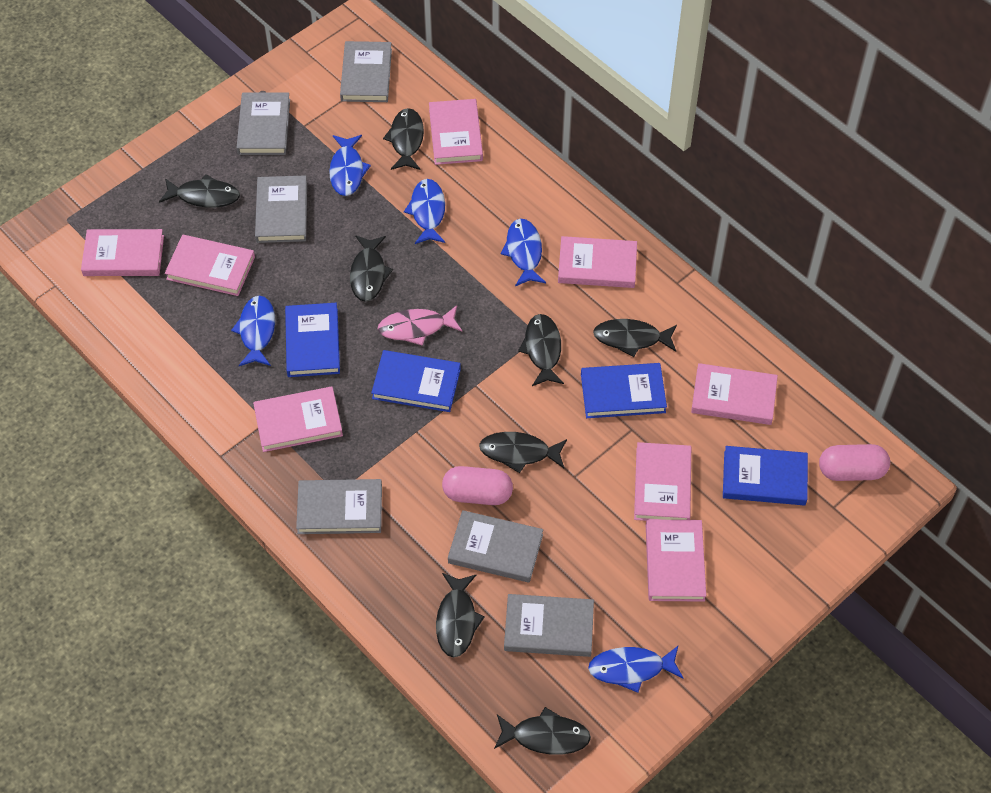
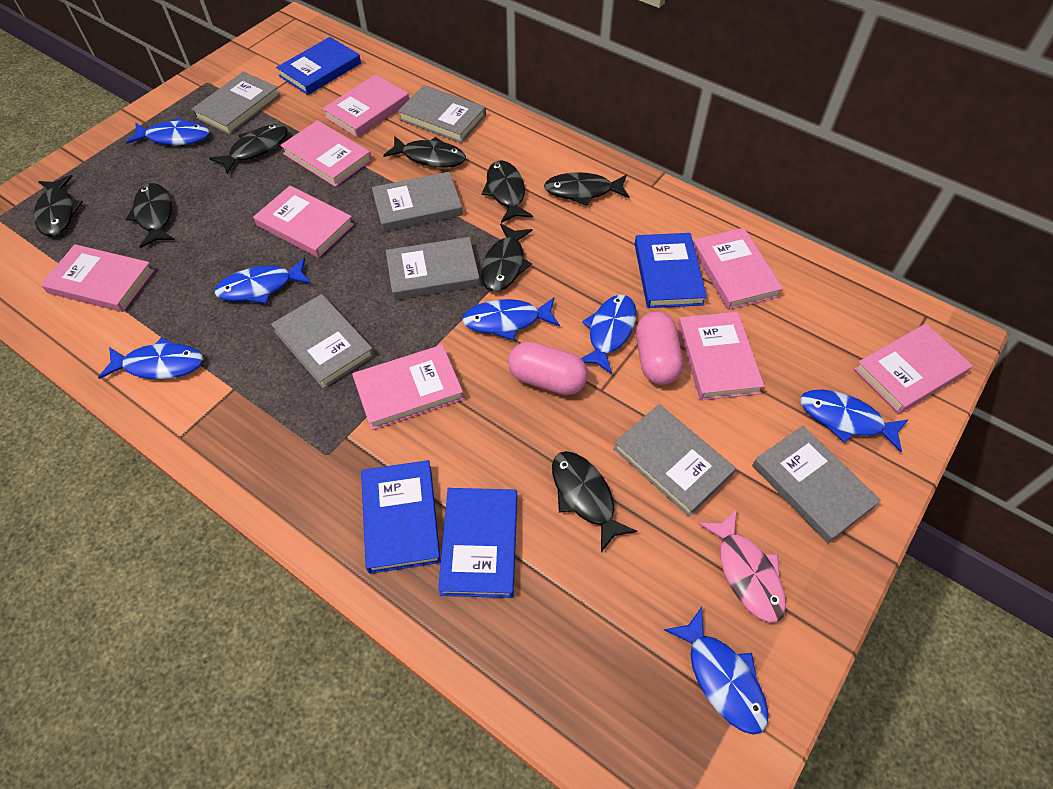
blue fish: [231,296,275,366] [329,135,371,196] [404,179,445,244] [500,219,546,286] [588,646,683,693] = 5 -> [98,337,203,379] [126,118,210,145] [214,258,311,304] [462,297,560,340] [581,295,637,374] [664,607,769,735] [800,390,909,452] = 7
grey book: [236,92,290,155] [255,175,307,243] [296,479,382,534] [340,41,392,102] [448,510,543,583] [504,594,594,657] = 6 -> [191,71,280,135] [271,294,374,389] [372,172,463,232] [386,237,480,300] [398,85,486,143] [613,404,736,516] [752,426,881,543] = 7

